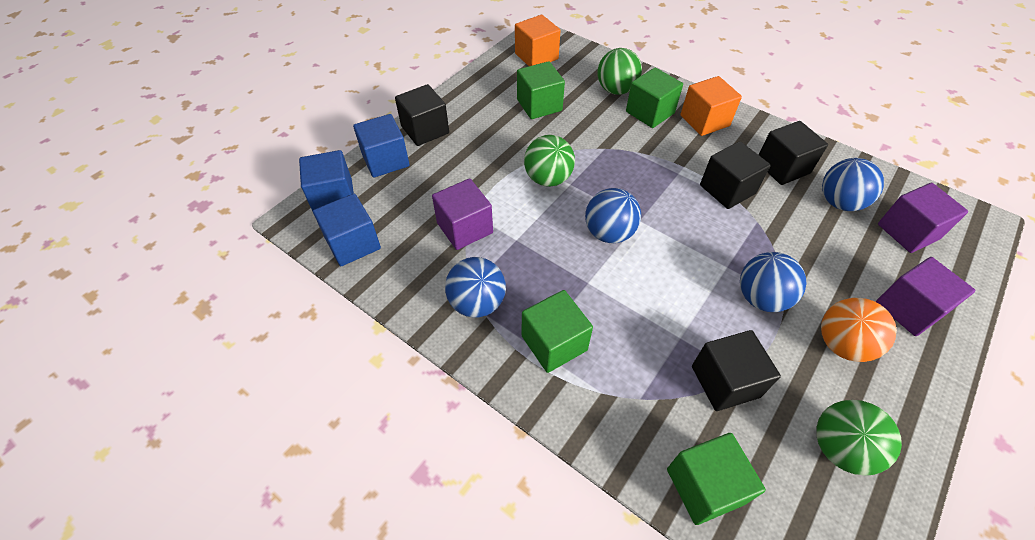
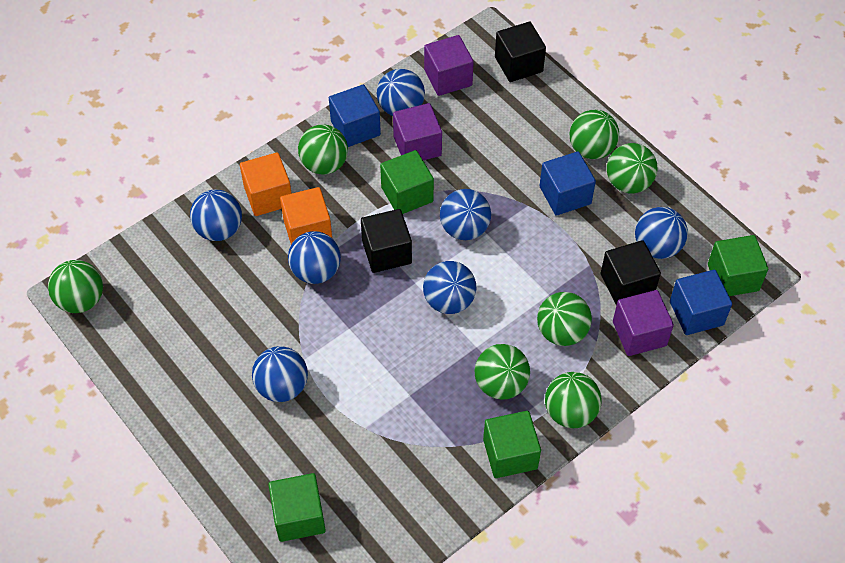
black cube: [395,84,449,146] [692,330,781,411] [700,141,771,209] [759,121,828,185] = 4 -> [361,209,412,273] [495,22,546,82] [601,240,661,305] = 3
blue ball: [445,257,506,318] [585,188,641,243] [740,252,807,312] [822,158,884,211] = 4 -> [190,190,242,241] [252,346,308,402] [288,231,341,284] [377,69,425,116] [423,261,476,314] [440,189,491,240] [635,207,688,259] = 7
green ball: [524,135,575,187] [598,48,642,95] [816,400,902,476] = 3 -> [48,260,103,313] [298,125,348,174] [475,344,530,400] [537,292,592,346] [545,372,602,428] [569,110,619,159] [607,143,657,193] = 7
orange ball: [821,298,897,362] = 1 -> none = 0

